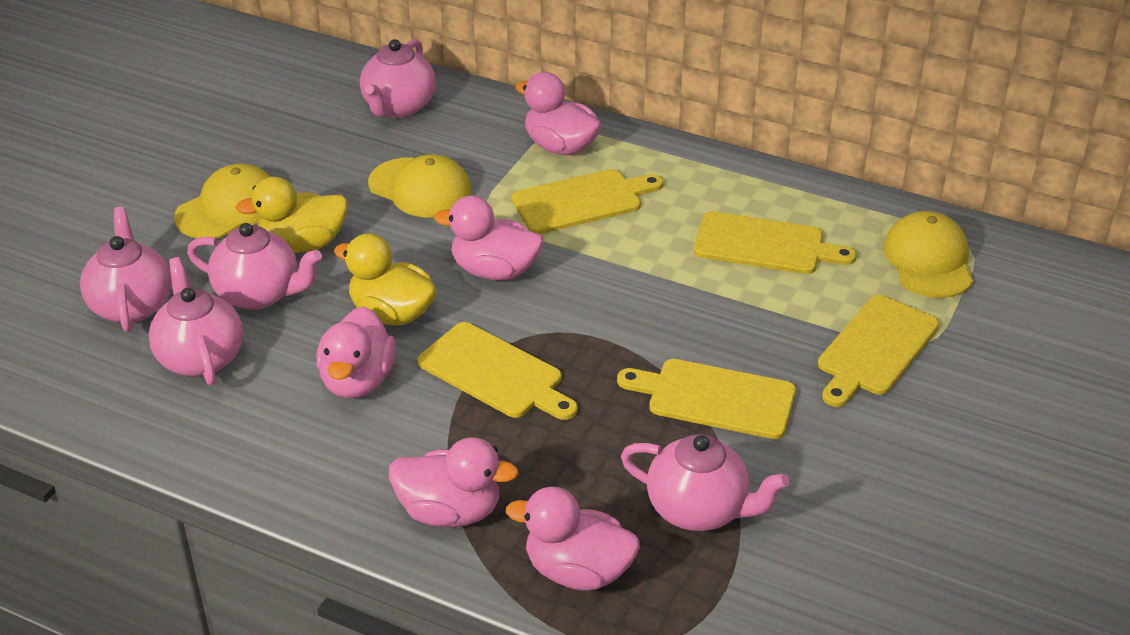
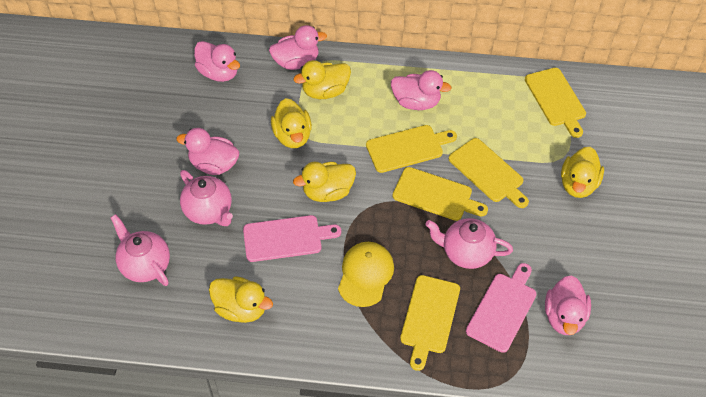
pink cutting board: none = 0 -> [243,215,341,262] [466,263,536,353] = 2
pink teapot: [80,207,172,332] [149,257,243,385] [187,223,322,310] [360,39,436,118] [621,434,789,531] = 5 -> [110,214,170,286] [180,170,233,226] [425,218,513,269] = 3
yellow cap: [174,164,271,239] [368,154,472,218] [883,211,973,298] = 3 -> [338,242,394,307] = 1
yellow duck: [236,176,348,253] [334,233,437,326] = 2 -> [209,276,273,323] [271,98,312,148] [293,60,351,99] [293,162,356,202] [561,147,604,198] = 5

